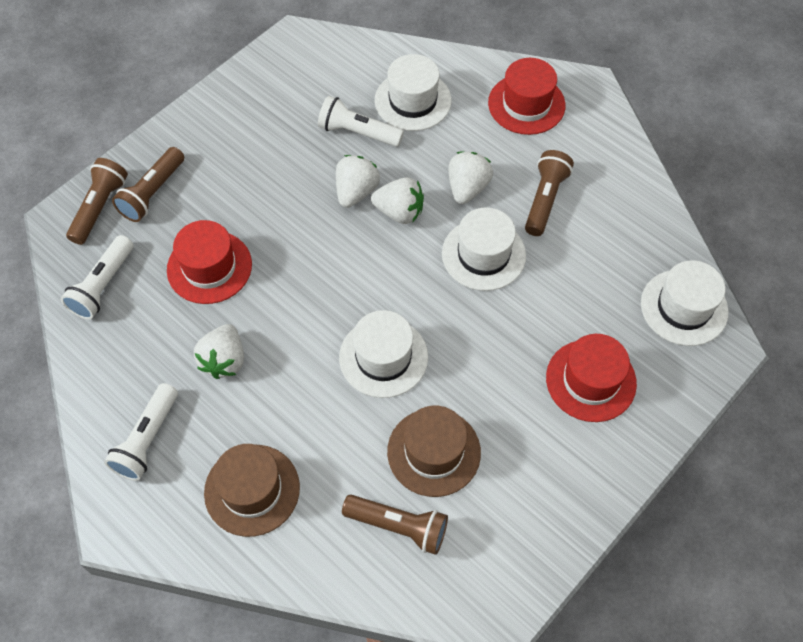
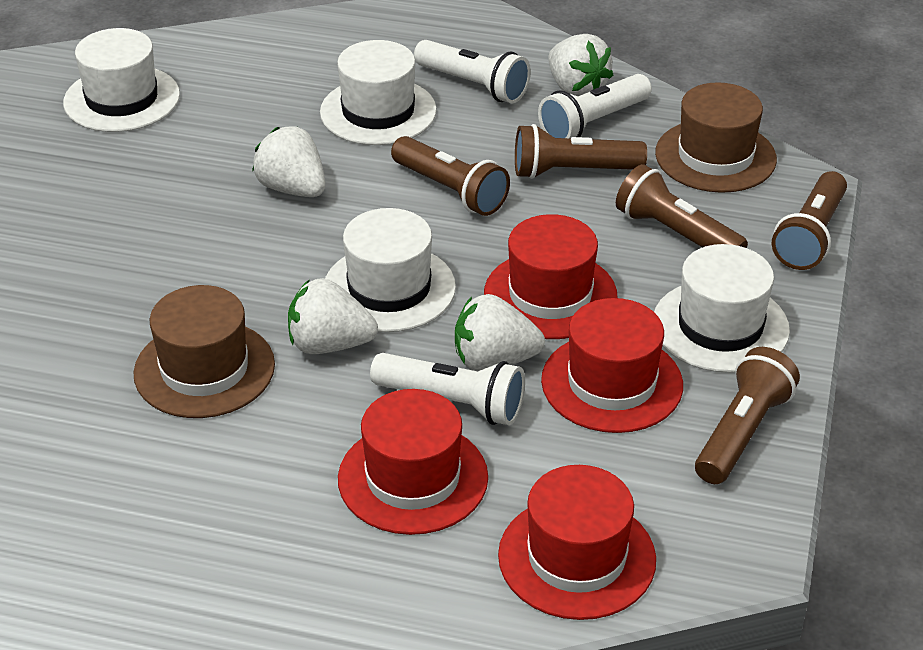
brown flashlight: [66,158,128,245] [112,147,184,222] [342,495,448,555] [525,150,574,236] = 4 -> [391,136,510,216] [515,124,647,179] [616,164,748,248] [695,347,800,484] [772,171,847,270] = 5
red hat: [167,220,252,304] [488,58,566,135] [546,334,637,422] = 3 -> [338,389,488,535] [484,214,618,339] [498,465,656,620] [541,298,683,433] = 4

